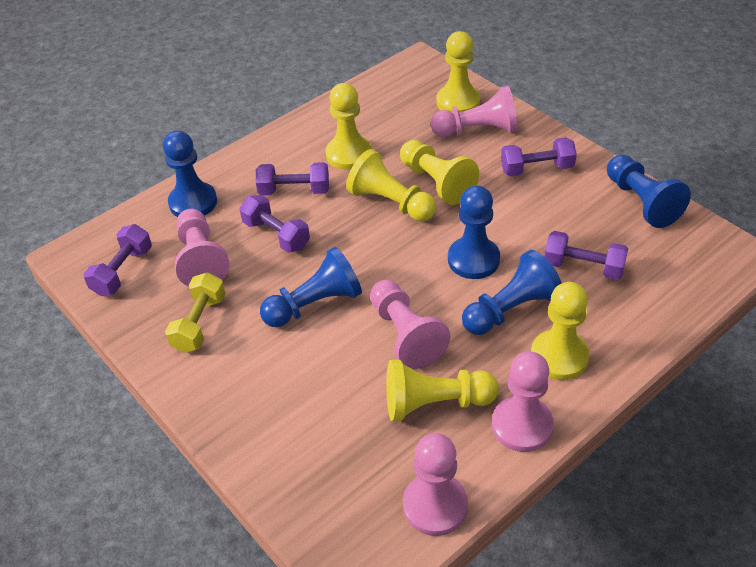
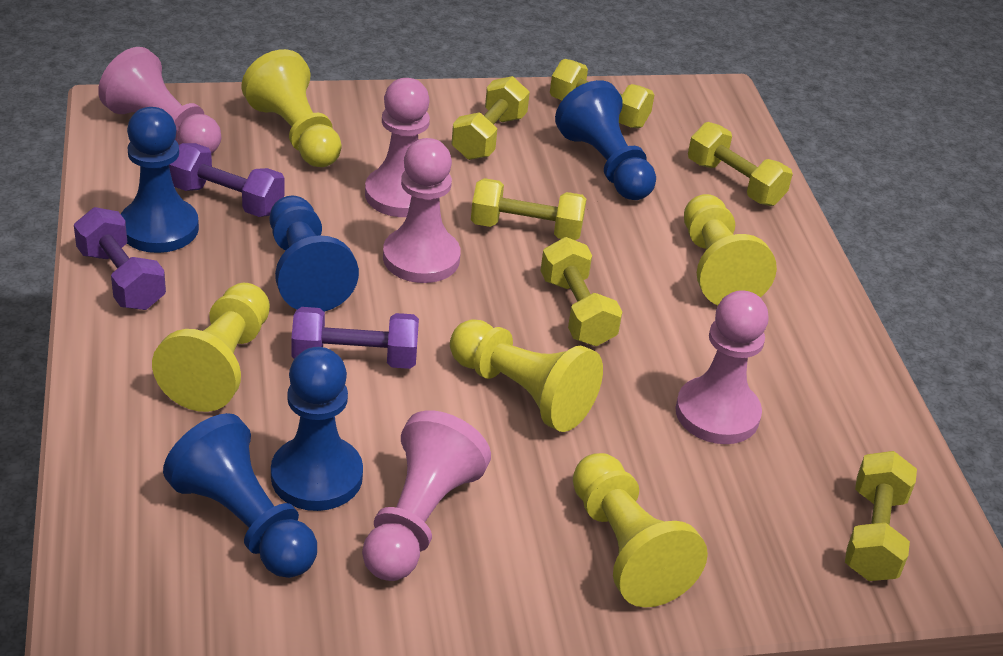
purple dumbbell: [84,224,152,296] [239,195,310,253] [256,162,329,195] [501,137,577,177] [544,231,628,280] = 5 -> [74,207,166,310] [169,143,285,217] [291,307,419,369] = 3
yellow dumbbell: [165,272,226,353] = 1 -> [451,76,530,160] [471,178,586,240] [540,237,622,346] [550,59,654,128] [688,122,793,206] [845,451,917,581] = 6
yellow pawn: [326,83,372,170] [346,149,436,221] [386,360,499,421] [400,140,479,205] [436,31,480,113] [531,282,590,380] = 6 -> [152,283,270,412] [241,49,342,167] [450,319,603,432] [573,453,708,608] [684,194,777,305] = 5

